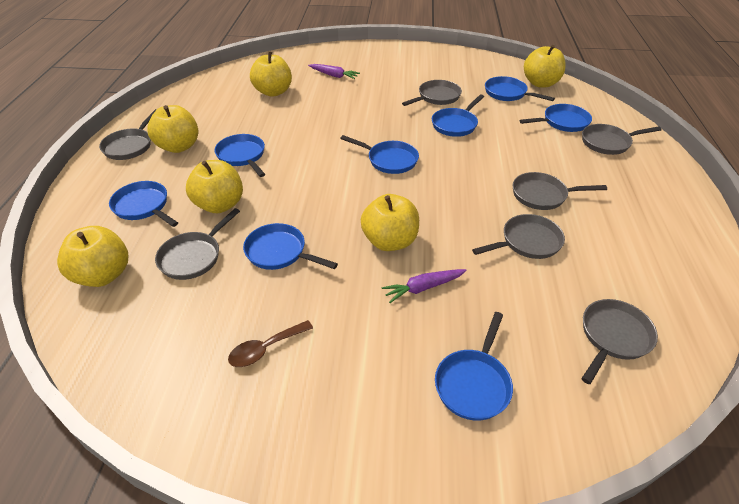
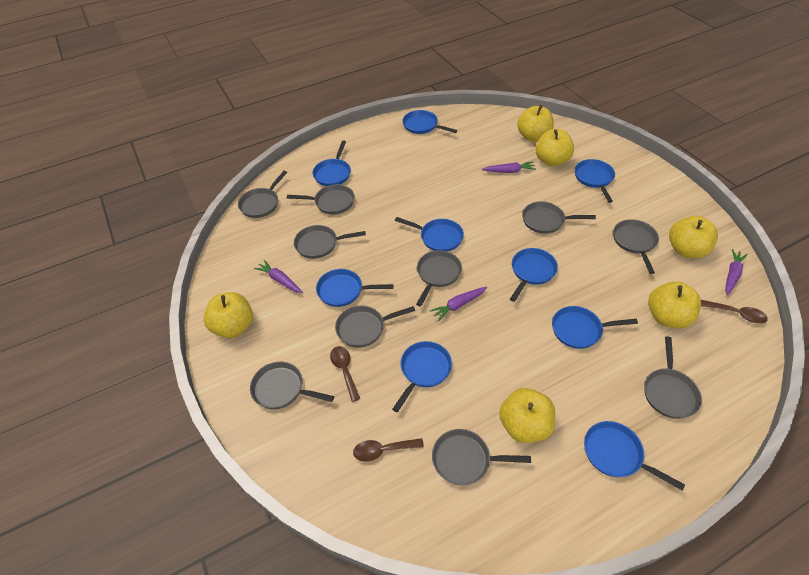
blue pan: [109,181,178,227] [214,134,265,177] [243,223,338,270] [340,135,419,174] [432,94,484,137] [435,312,513,421] [485,76,555,101] [519,104,592,132] = 8 -> [313,141,351,186] [316,269,393,307] [392,341,452,412] [395,217,464,252] [403,110,457,134] [510,248,558,302] [552,306,638,349] [575,159,615,203] [584,421,685,491] = 9
brown spoon: [228,320,313,367] = 1 -> [330,346,360,402] [353,438,424,462] [701,300,768,323] = 3
grey pan: [99,109,157,160] [155,208,240,280] [402,80,462,106] [472,214,565,259] [512,172,607,210] [581,299,658,384] [582,124,662,155] = 7 -> [238,171,287,218] [250,362,334,409] [287,184,355,214] [294,225,366,259] [335,306,415,347] [416,250,462,307] [432,429,531,485] [522,201,596,234] [613,219,659,274] [644,337,702,419] = 10
purple carrot: [308,64,360,79] [382,269,467,303] = 2 -> [254,260,303,293] [430,287,487,321] [482,162,536,173] [725,249,748,295] = 4

